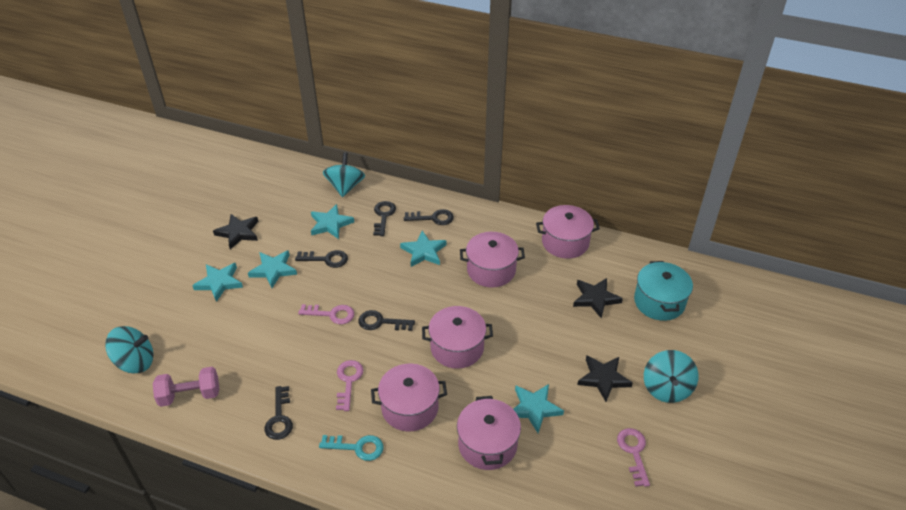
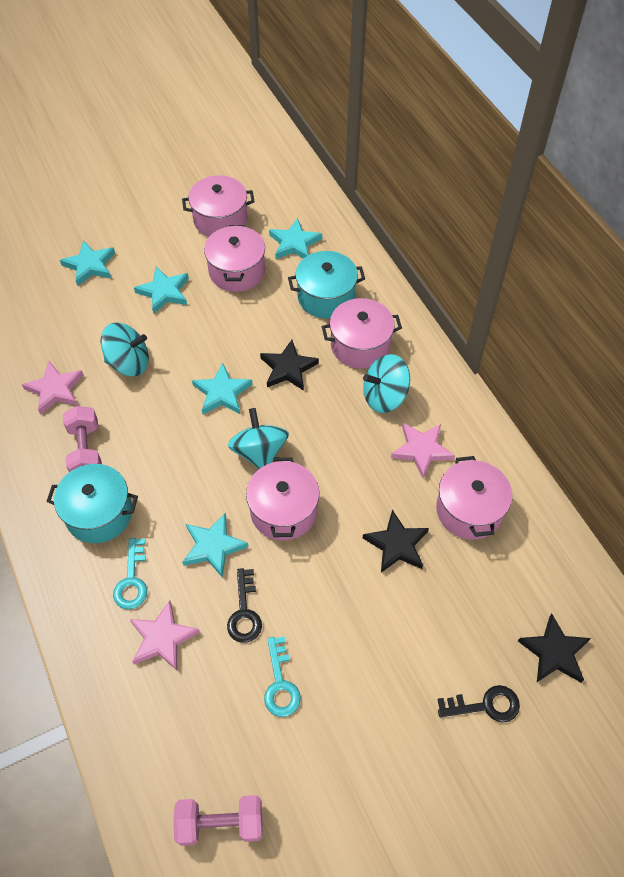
black key: [265,386,293,440] [295,250,348,268] [358,310,415,331] [373,201,396,236] [404,209,454,225] = 5 -> [227,568,262,643] [437,685,520,722] = 2
pink dumbbell: [153,367,219,407] = 1 -> [63,406,102,472] [173,795,262,846] = 2
pink key: [298,304,354,324] [336,360,363,411] [617,428,650,487] = 3 -> none = 0
pink star: none = 0 -> [22,361,84,415] [130,600,200,670] [391,423,455,478] = 3
turquoise key: [319,435,384,461] = 1 -> [113,538,147,609] [264,636,301,717] = 2
turquoise pot: [634,261,693,321] = 1 -> [46,464,138,543] [288,251,365,318] = 2

